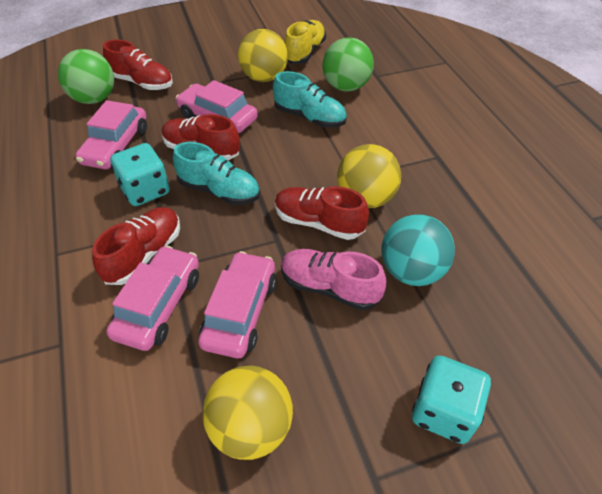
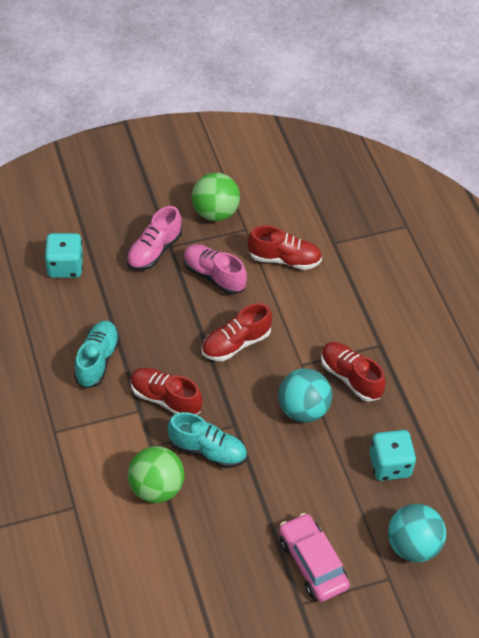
pink car: [75,100,147,169] [106,246,199,351] [176,80,258,133] [198,251,277,358] = 4 -> [279,513,350,602] = 1
pink shoe: [281,249,386,310] = 1 -> [127,206,182,271] [184,244,247,295] = 2
turquoise ball: [381,214,455,286] = 1 -> [278,368,332,423] [388,504,446,562] = 2
yellow ball: [202,366,293,460] [238,29,288,82] [337,144,401,208] = 3 -> none = 0
yellow shoe: [285,20,326,64] = 1 -> none = 0

